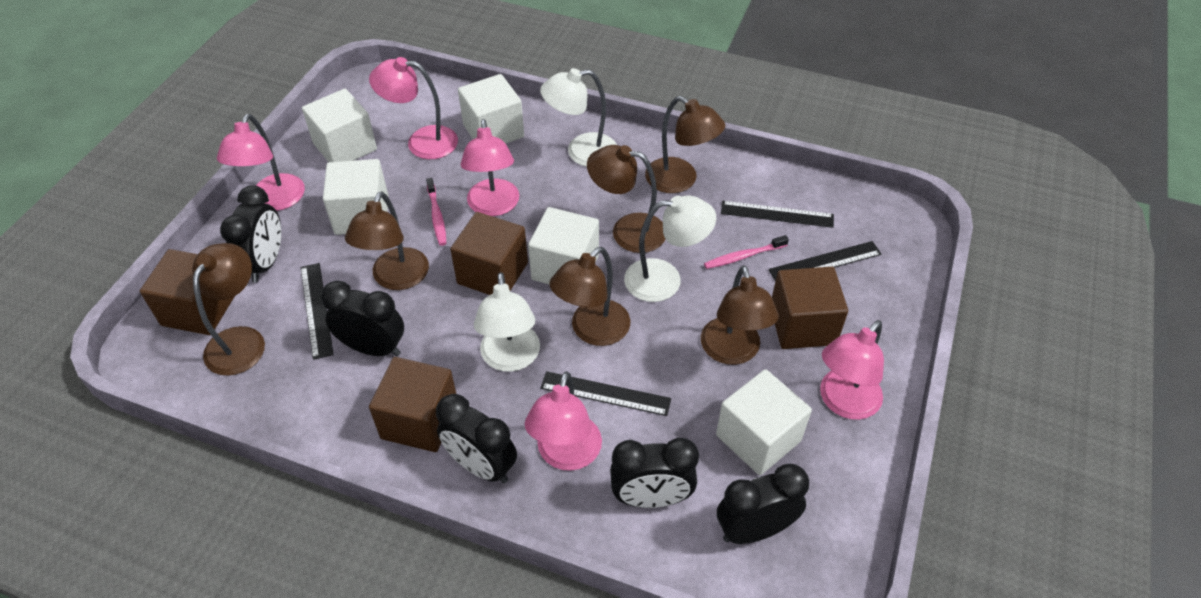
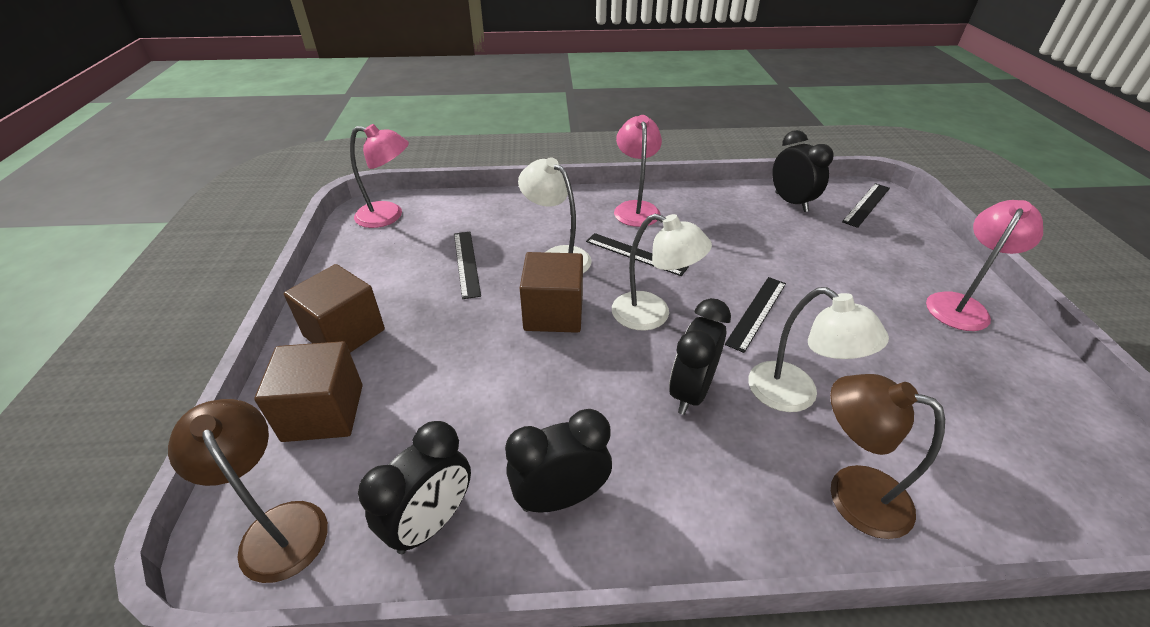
black clock: [220,185,281,283] [321,281,404,357] [436,394,517,483] [610,438,699,508] [717,464,809,544] = 5 -> [358,421,471,554] [505,409,612,513] [669,298,731,415] [772,130,834,212] = 4
brown cube: [140,249,235,335] [369,357,456,452] [450,212,528,295] [772,267,848,349] = 4 -> [254,341,362,442] [284,264,385,353] [520,252,583,333] = 3
brown lamp: [192,243,265,376] [345,192,429,290] [549,247,630,346] [587,145,665,253] [645,96,725,193] [701,265,779,365] = 6 -> [168,399,328,583] [830,374,945,539] = 2
pink lamp: [217,114,305,211] [369,57,458,159] [461,119,519,216] [525,371,602,471] [820,320,884,420] = 5 -> [350,124,409,228] [614,115,662,227] [926,200,1043,331] = 3
pink toothbrush: [426,178,446,246] [704,235,789,269] = 2 -> none = 0
white cube: [302,89,377,162] [323,159,388,235] [458,74,524,144] [528,207,599,285] [716,369,812,475] = 5 -> none = 0

